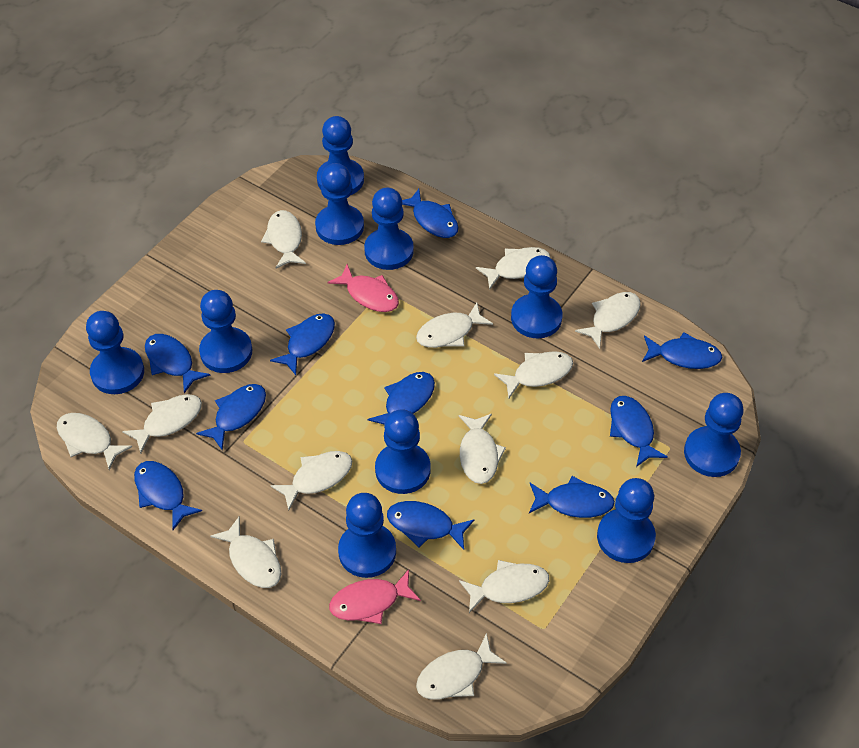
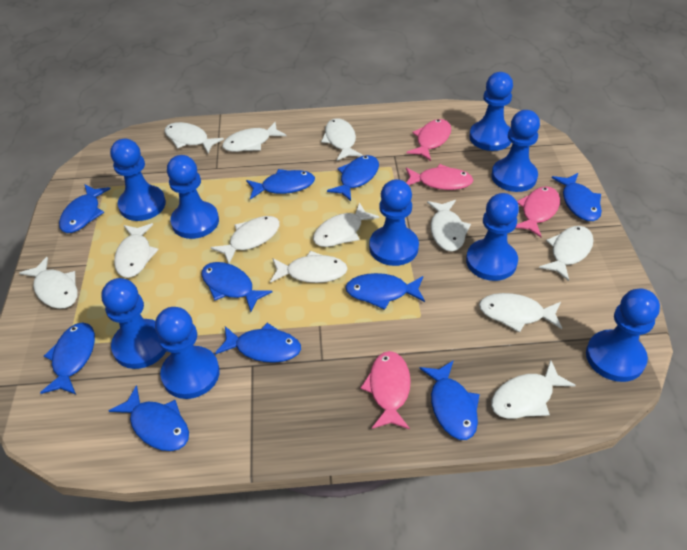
blue pawn: [86,311,144,394] [199,290,252,373] [315,163,364,245] [317,116,364,195] [338,493,396,578] [364,188,414,270] [375,409,431,494] [511,255,563,338] [597,478,656,563] [684,393,743,477] = 10 -> [101,278,166,369] [110,139,166,221] [155,307,220,399] [167,155,219,239] [369,179,419,266] [466,193,519,281] [469,72,513,151] [491,110,540,192] [586,288,660,382] = 9
pink fish: [327,264,399,312] [329,569,421,624] = 2 -> [360,351,411,429] [406,119,451,161] [406,164,473,190] [516,186,560,237] = 4

